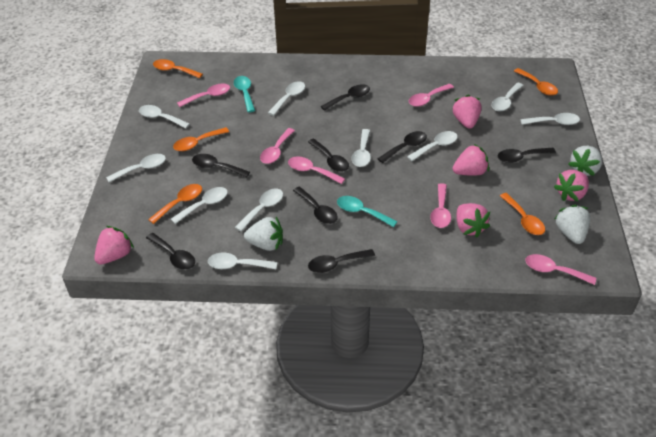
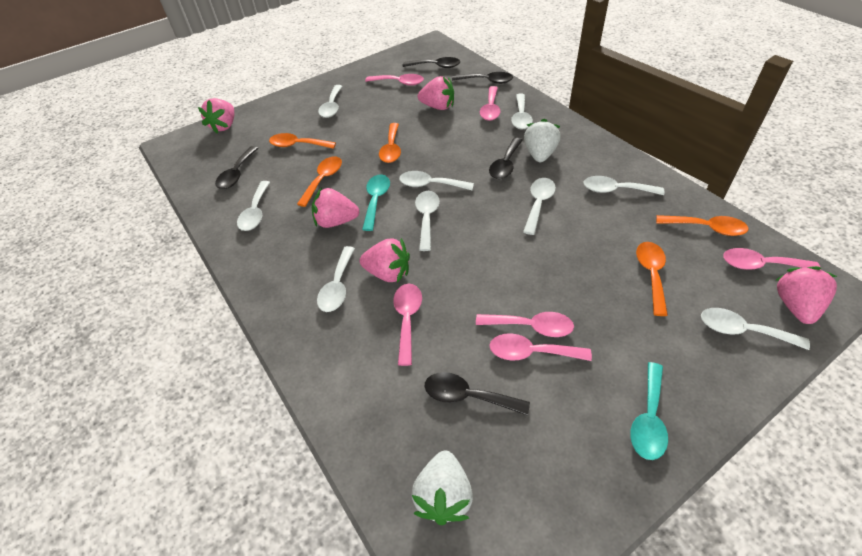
black spoon: [146,233,195,270] [192,154,250,178] [293,187,338,224] [308,139,349,172] [308,249,375,273] [320,84,370,111] [378,131,427,163] [498,148,556,163] = 8 -> [215,146,258,189] [403,57,460,68] [425,372,530,416] [452,72,513,84] [489,138,523,179] = 5
white spoon: [106,154,166,182] [139,105,190,129] [171,187,228,224] [208,252,277,269] [235,188,283,232] [268,81,305,116] [352,129,371,167] [407,131,458,161] [492,83,524,111] [520,113,580,125] = 10 -> [237,181,270,231] [317,246,355,312] [318,85,342,118] [399,171,474,190] [415,191,440,251] [511,94,533,129] [523,178,556,235] [583,176,664,195] [701,308,810,350] = 9
white strawberry: [244,217,283,251] [555,205,590,244] [568,146,602,176] = 3 -> [411,451,473,525] [524,119,561,162] = 2

